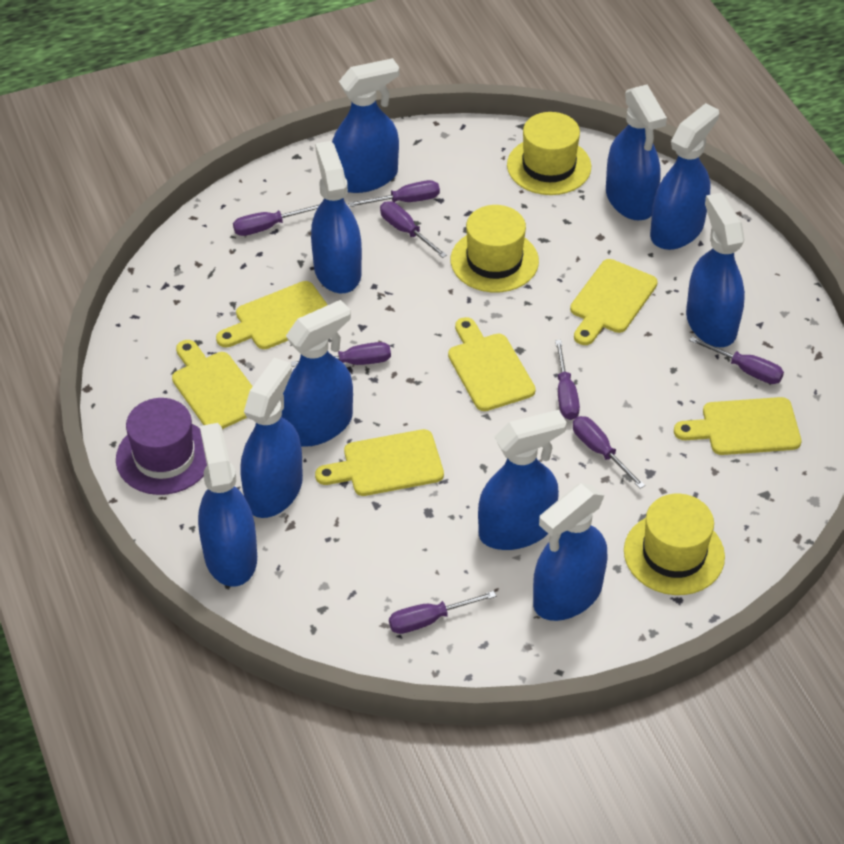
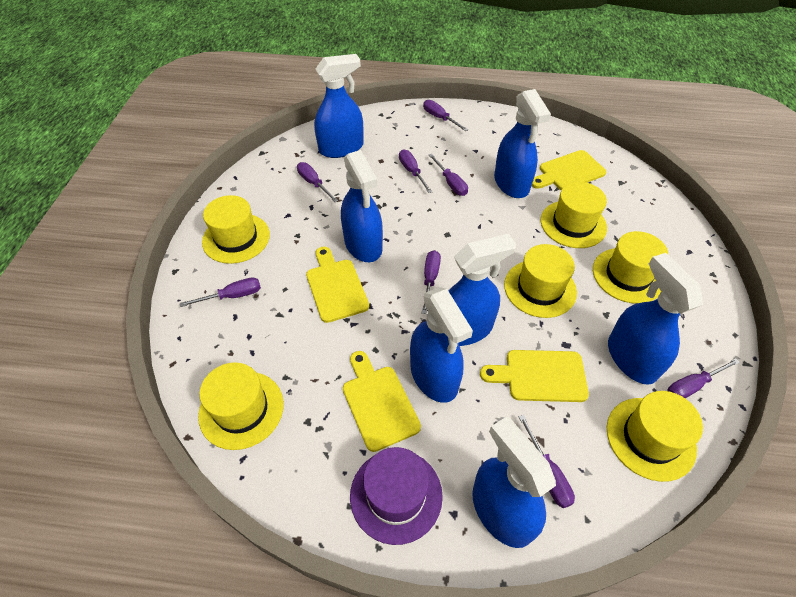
blue spray bottle: [198,423,257,587] [240,358,303,518] [281,300,353,447] [311,141,362,293] [332,58,399,193] [478,410,567,550] [533,483,608,621] [606,85,667,221] [650,103,719,250] [686,193,745,347] = 10 -> [314,54,364,158] [341,150,383,262] [410,287,473,403] [448,234,516,346] [472,417,556,548] [494,89,551,198] [608,253,703,385] = 7
yellow cutting board: [172,340,253,429] [216,281,328,349] [315,429,444,496] [448,317,536,411] [570,259,658,345] [674,397,801,455] = 6 -> [306,247,369,323] [343,351,421,452] [480,350,589,402] [532,150,606,190] = 4
yellow hat: [451,205,539,292] [507,112,591,195] [624,494,725,595] = 3 -> [198,363,284,450] [202,195,270,264] [504,244,577,318] [541,182,607,248] [593,231,668,304] [607,391,703,482] = 6

